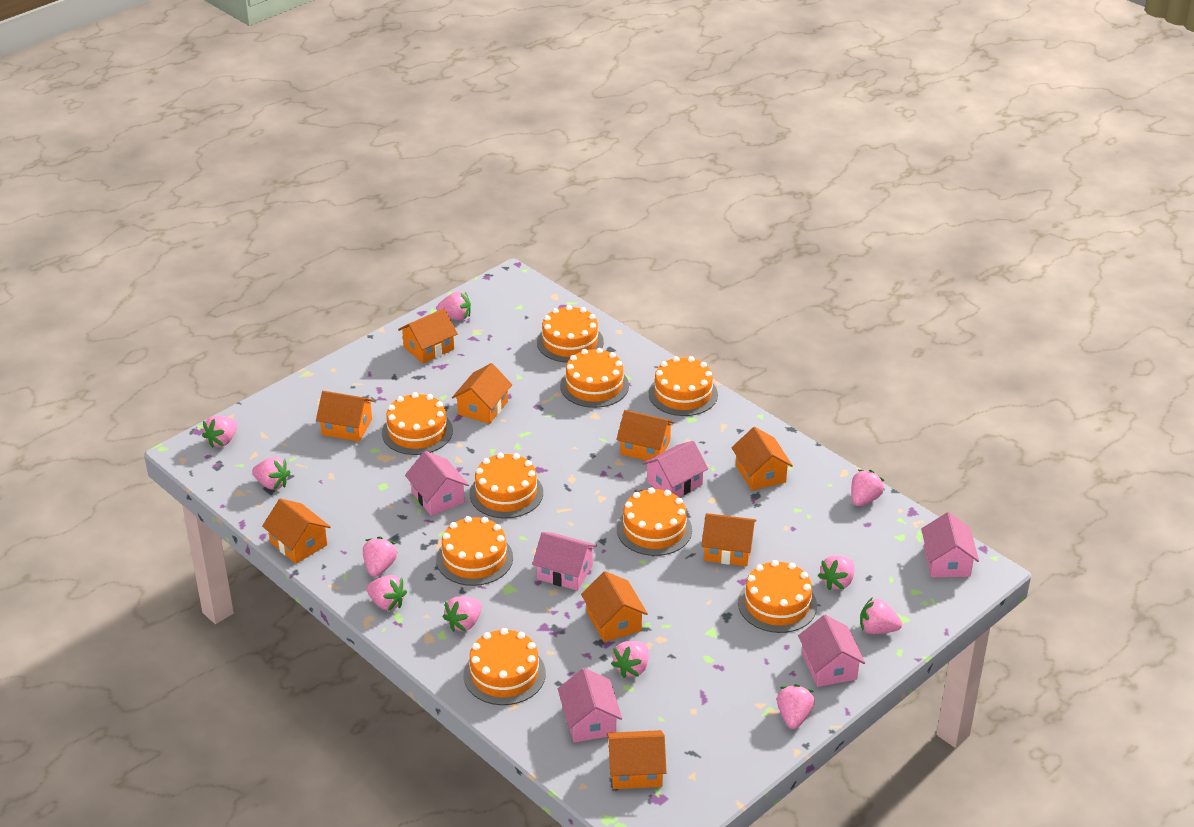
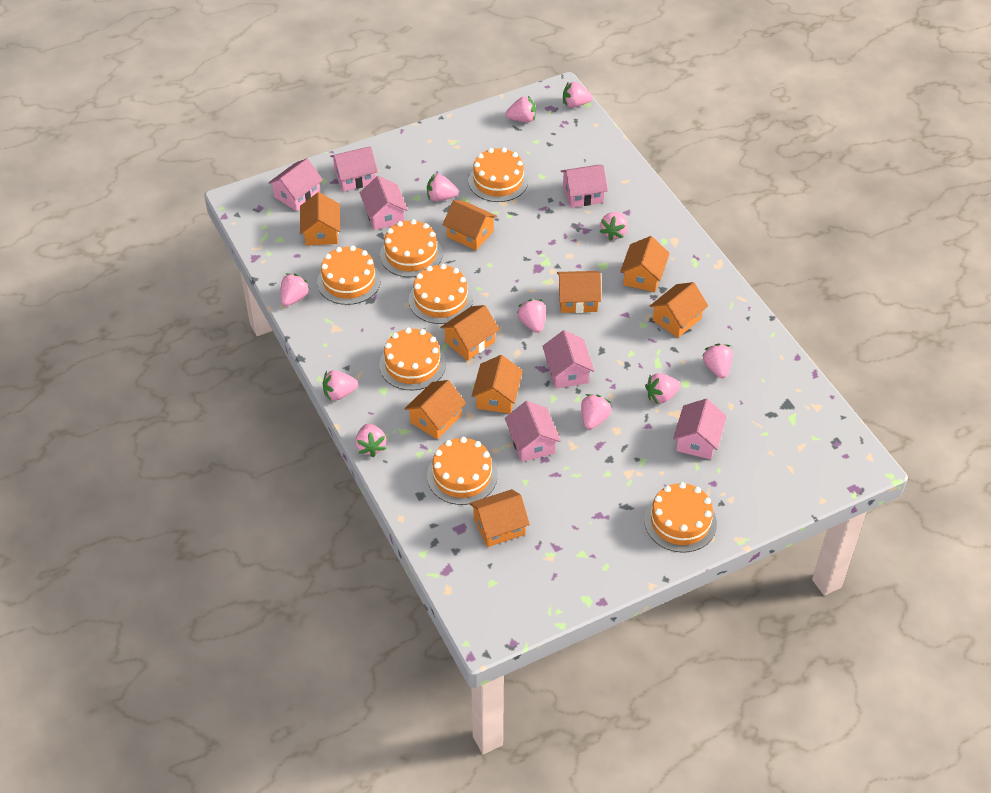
orange cake: [382,392,453,455] [436,516,513,586] [464,628,546,705] [469,453,543,518] [537,305,604,363] [560,348,629,408] [617,487,692,556] [649,356,718,416] [738,560,817,633] = 9 -> [317,246,381,305] [379,328,446,390] [380,219,443,277] [409,264,473,324] [427,437,498,505] [468,148,528,202] [644,482,717,553] = 7
pink house: [405,451,469,516] [532,532,597,591] [558,668,622,742] [642,441,708,497] [798,615,865,687] [921,512,979,577] = 6 -> [268,158,323,211] [330,146,378,192] [360,176,408,230] [505,401,561,462] [542,330,594,389] [561,165,608,208] [673,399,727,459] = 7

